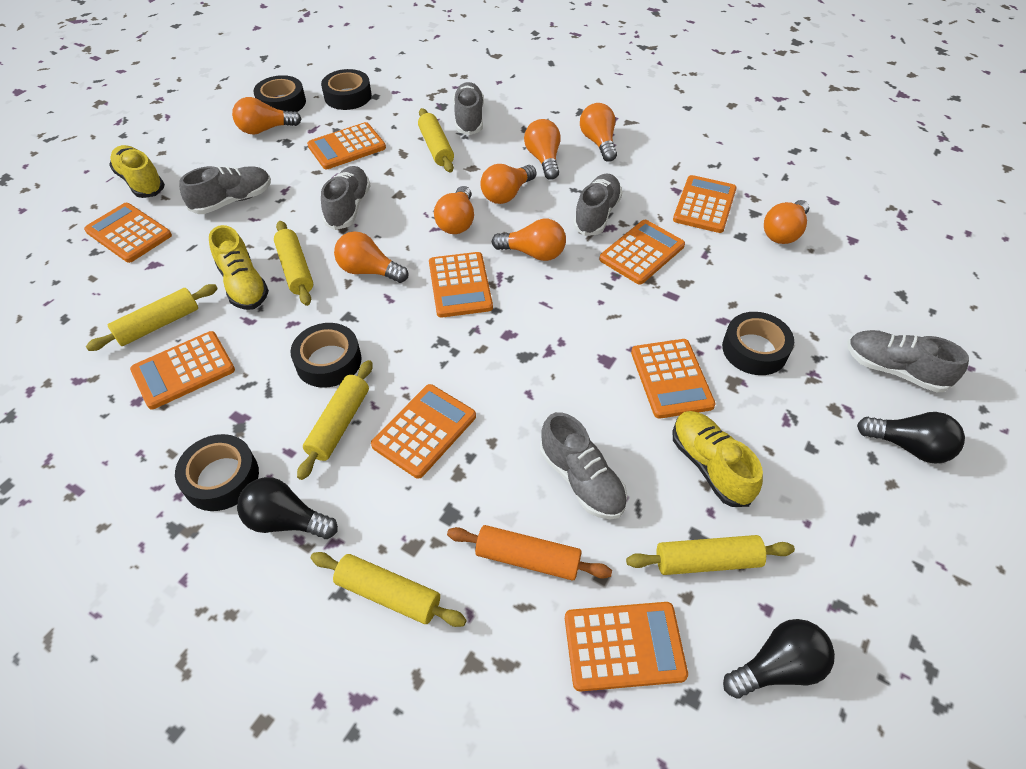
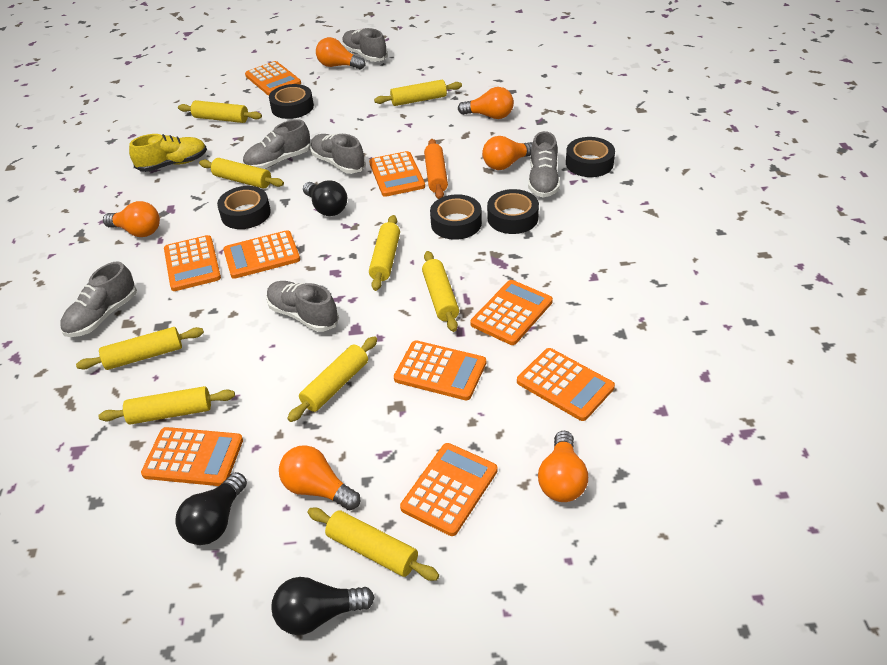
orange light bulb: [232,97,301,134] [334,231,409,283] [434,186,474,234] [480,164,537,204] [492,219,566,261] [524,119,560,180] [580,103,617,162] [764,200,809,244] = 8 -> [103,201,160,237] [279,445,360,510] [316,37,366,70] [458,87,514,119] [482,136,533,170] [538,431,588,502] = 6
yellow rolling pin: [86,284,218,351] [274,221,313,306] [297,360,373,480] [311,552,467,627] [418,108,454,173] [626,535,795,575] = 6 -> [76,327,204,370] [98,386,235,425] [178,100,262,123] [199,158,284,189] [287,336,377,422] [308,507,439,581] [369,215,400,291] [374,80,462,106] [422,251,459,332] = 9
yellow shoe: [109,145,165,198] [209,225,269,310] [672,411,763,507] = 3 -> [129,134,207,172] = 1

